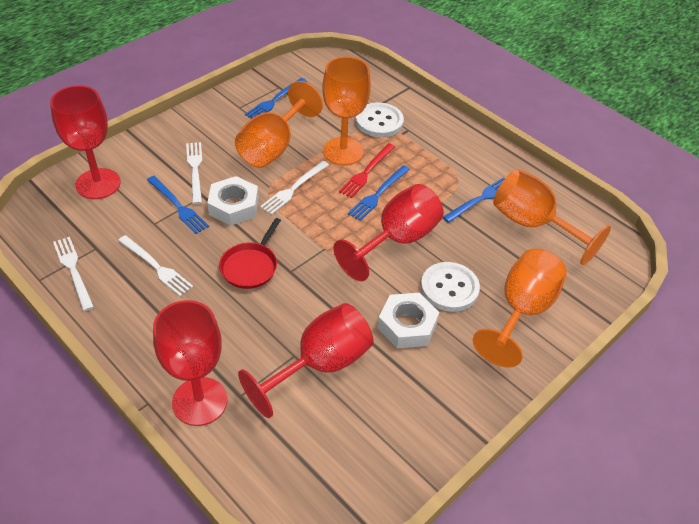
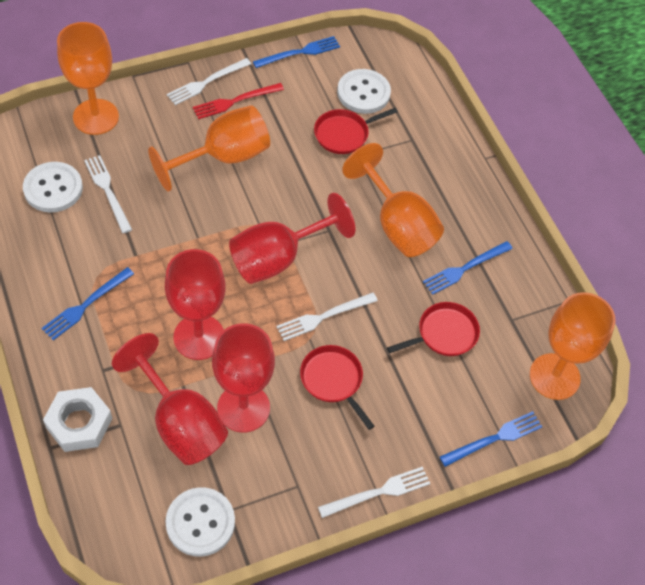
red pan: [219,218,281,289] = 1 -> [300,345,374,430] [314,108,398,154] [387,302,480,356] = 3
white button: [356,102,404,137] [421,262,480,312] = 2 -> [23,162,83,213] [165,487,235,557] [337,69,391,114] = 3
white nut: [207,176,259,226] [378,293,439,348] = 2 -> [43,387,112,452] = 1

